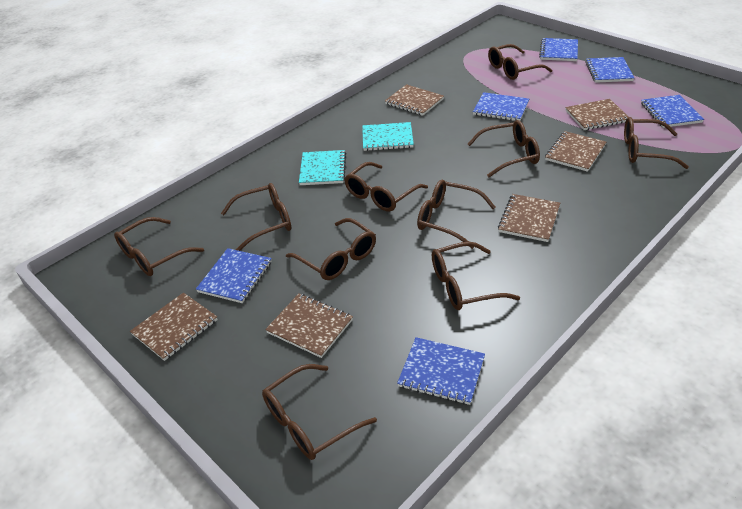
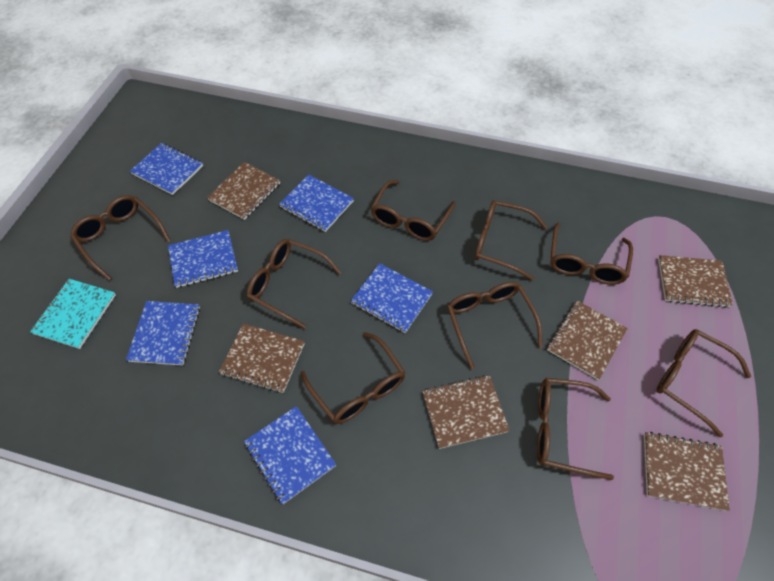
brown glasses: [114,217,204,276] [221,183,291,251] [262,364,377,460] [286,218,376,280] [344,162,428,212] [417,180,496,249] [432,242,520,310] [468,120,540,177] [488,44,552,80] [624,117,689,169] = 10 -> [70,195,171,281] [247,239,341,329] [301,332,406,424] [371,180,456,241] [447,282,542,369] [474,200,547,281] [537,378,614,480] [550,222,633,285] [657,329,751,437] = 9
turquoise notebook: [299,150,346,185] [362,122,414,151] = 2 -> [30,279,116,349] = 1

